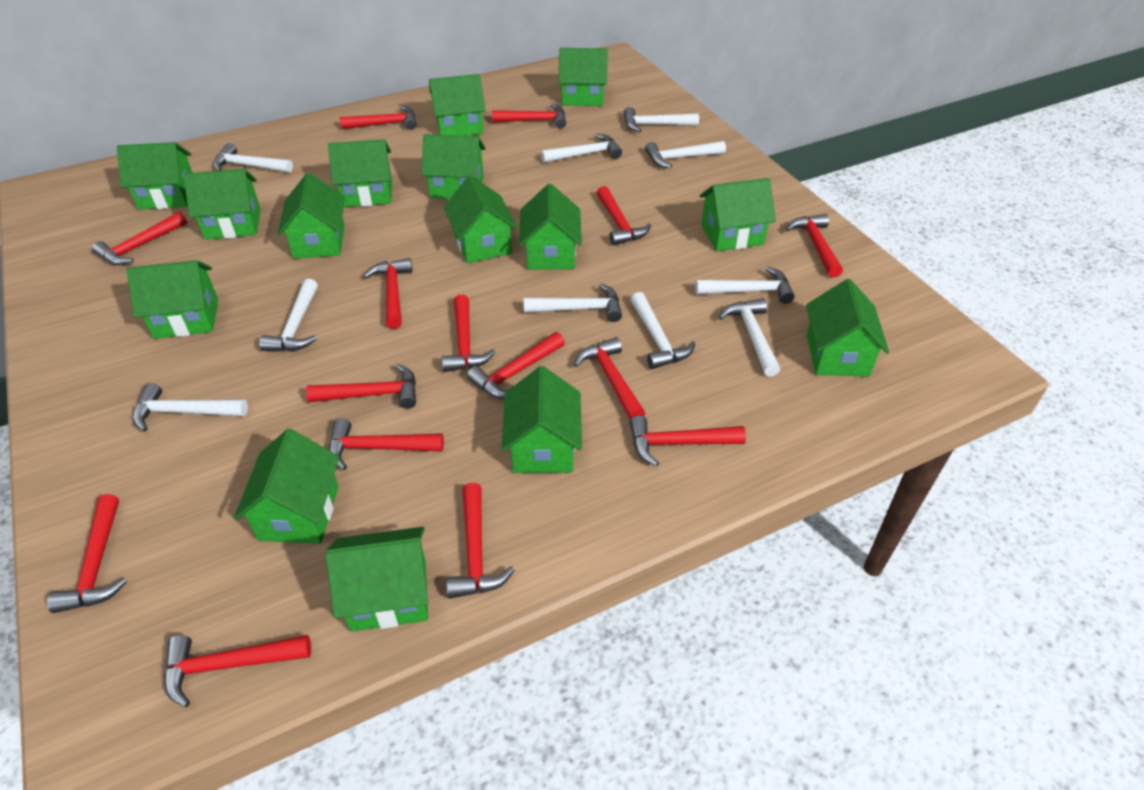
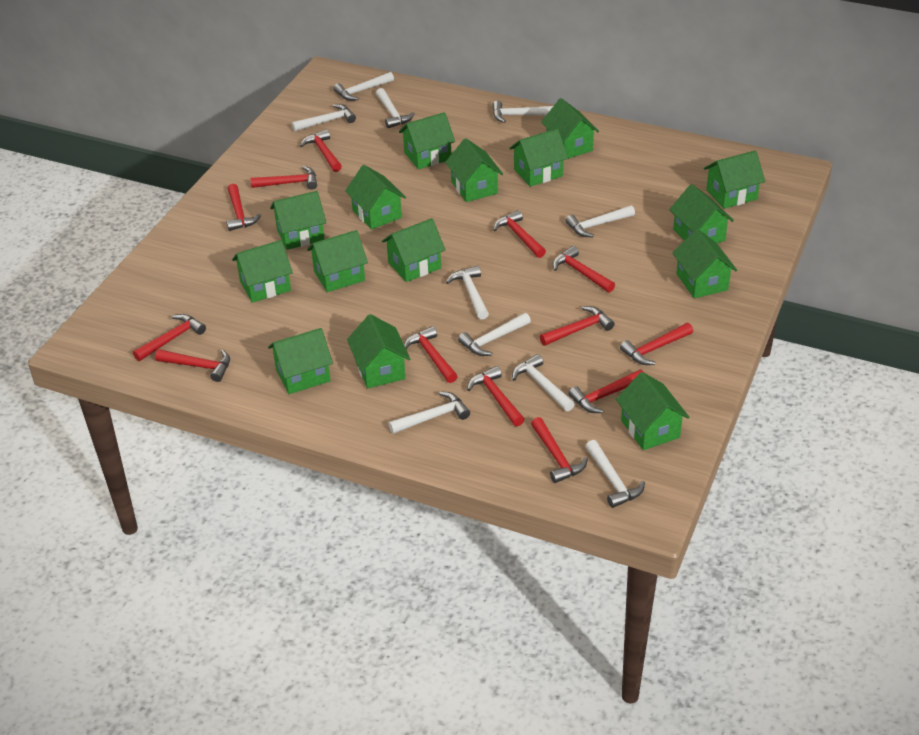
red hammer: [47,494,127,613] [92,212,187,265] [164,635,311,707] [306,364,416,409] [329,418,444,470] [340,106,417,130] [363,258,412,329] [442,295,496,372] [446,483,515,599] [467,332,565,399] [492,104,566,128] [574,337,646,419] [597,186,651,246] [629,415,746,466] [786,214,843,277] = 15 -> [133,314,206,361] [155,349,230,382] [227,184,261,231] [251,166,317,190] [300,129,342,172] [404,326,458,383] [467,366,524,426] [493,210,546,258] [531,417,588,483] [540,306,615,346] [553,246,615,292] [568,370,644,413] [620,323,693,365] = 13

